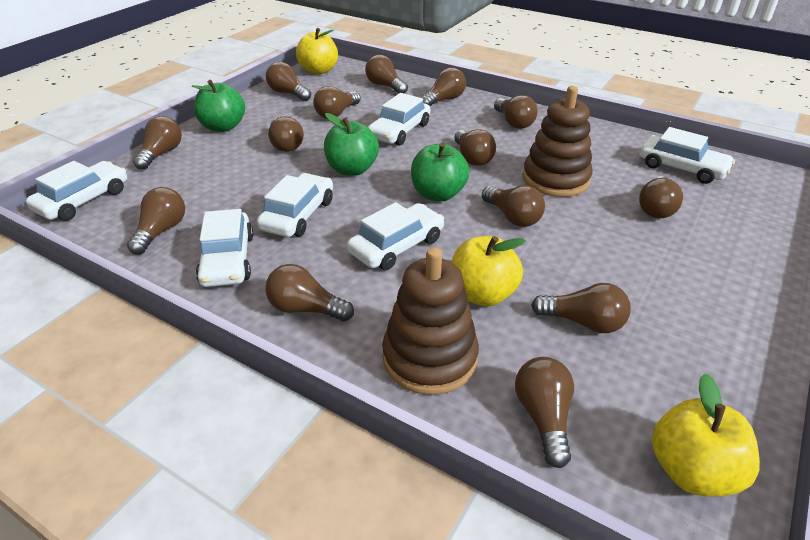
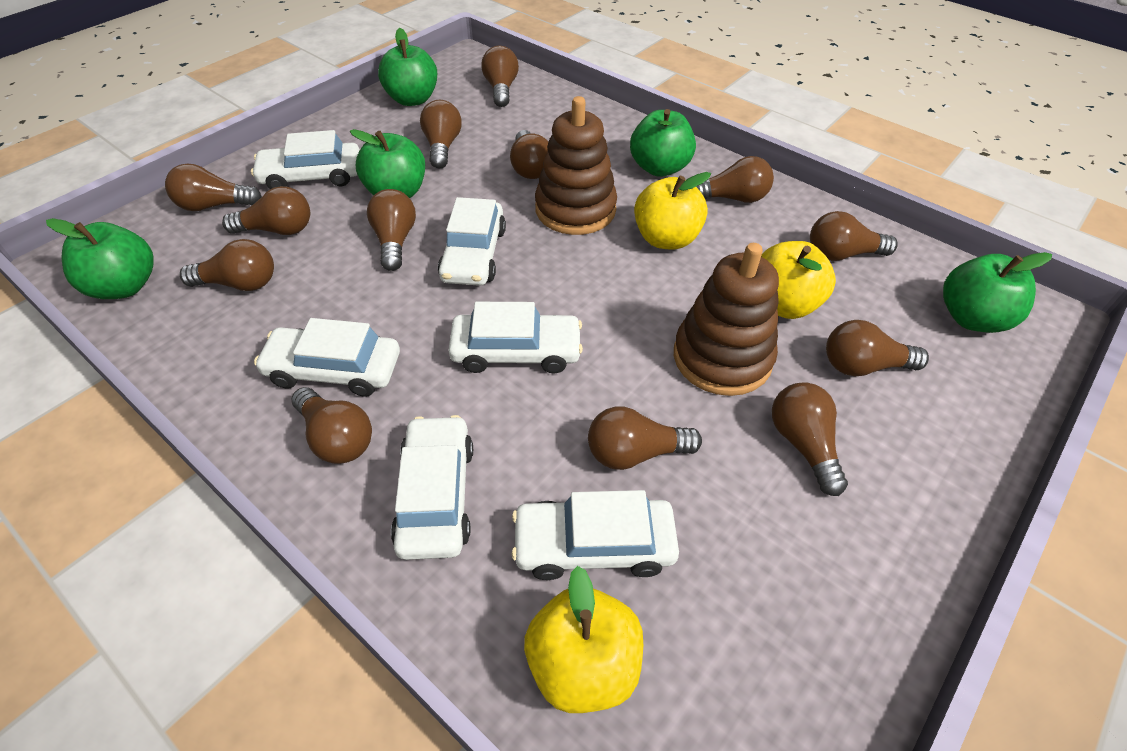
brown light bulb: [127,187,185,254] [133,116,182,170] [265,264,354,322] [266,62,311,101] [268,116,304,152] [313,86,361,118] [365,55,408,94] [420,68,466,106] [454,129,496,166] [482,186,545,227] [494,95,538,129] [515,357,574,468] [531,283,631,333] [639,176,683,218] = 14 -> [165,163,262,211] [180,239,274,291] [222,186,310,235] [291,387,372,464] [367,189,416,271] [420,100,462,169] [481,46,519,107] [510,130,548,179] [588,406,702,470] [696,156,774,203] [772,382,848,496] [810,211,898,261] [826,320,929,376] = 13
green apple: [192,80,245,132] [324,113,379,176] [411,143,469,201] = 3 -> [46,218,154,299] [350,129,425,198] [378,28,437,106] [630,109,696,177] [943,252,1052,333] = 5

